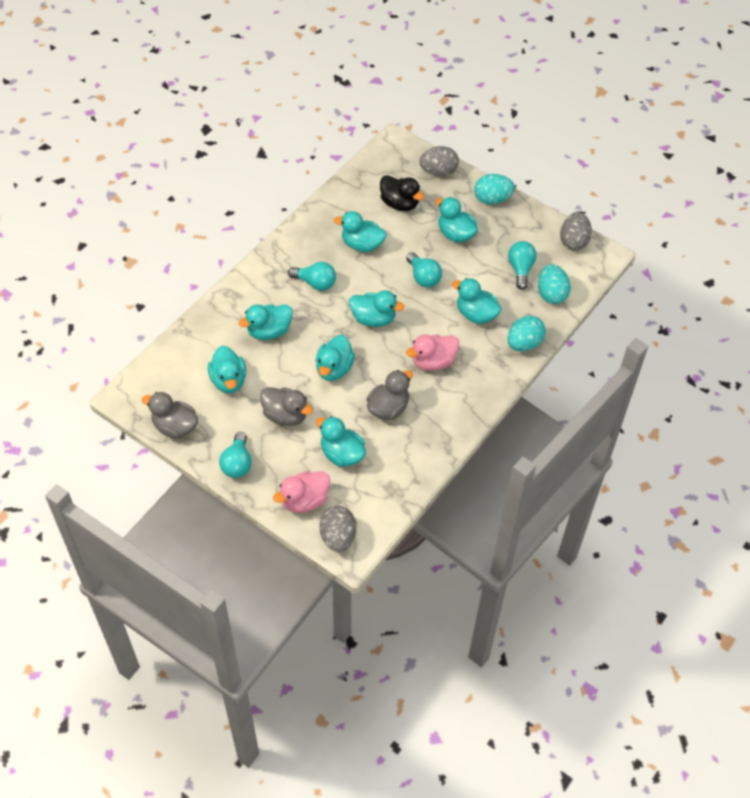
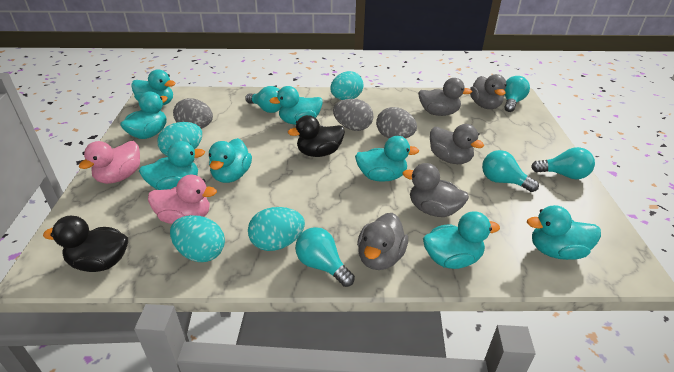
black duck: [380,175,424,211] = 1 -> [43,216,128,272] [288,115,345,157] = 2
grey duck: [142,392,198,439] [260,387,313,426] [367,370,413,420] = 3 -> [357,213,408,270] [403,163,469,217] [418,78,472,116] [430,124,484,164] [470,74,506,109] = 5
turquoise egg: [474,174,515,205] [507,316,546,351] [538,264,571,304] = 3 -> [158,122,202,156] [170,215,225,262] [248,207,305,251] [330,71,364,100] = 4
turquoise light bulb: [219,432,252,478] [288,262,336,291] [406,252,442,287] [508,241,537,290] = 4 -> [245,86,281,113] [295,227,355,287] [482,150,539,192] [504,76,530,112] [531,147,595,179] = 5

